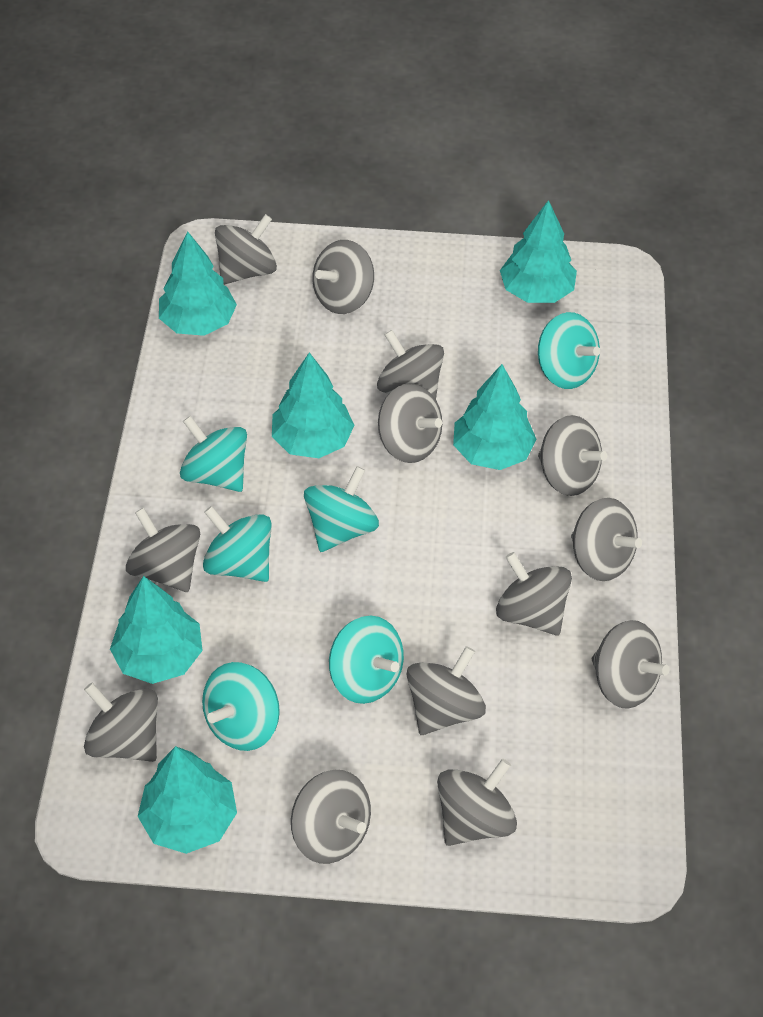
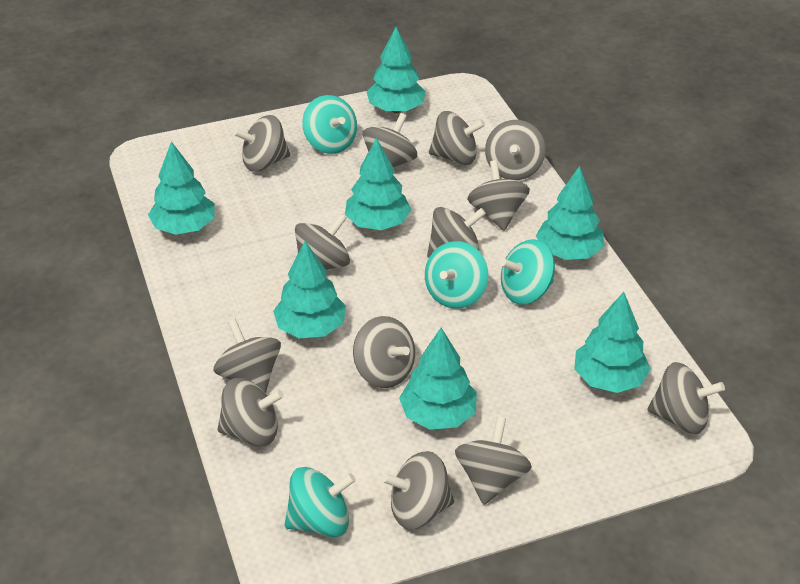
turquoise spinning top: [180,416,247,492] [202,662,280,751] [203,506,272,582] [304,466,379,552] [329,616,404,704] [538,312,600,389] = 6 -> [285,467,356,537] [302,95,357,154] [425,241,488,309] [500,239,555,305] = 4
turquoise tree: [110,576,203,684] [138,746,237,854] [159,231,237,336] [272,352,354,458] [453,364,536,470] [500,200,577,303] = 6 -> [148,141,215,235] [273,241,346,338] [345,137,411,230] [367,27,426,113] [399,328,477,430] [536,166,604,260] [574,292,651,393] = 7

